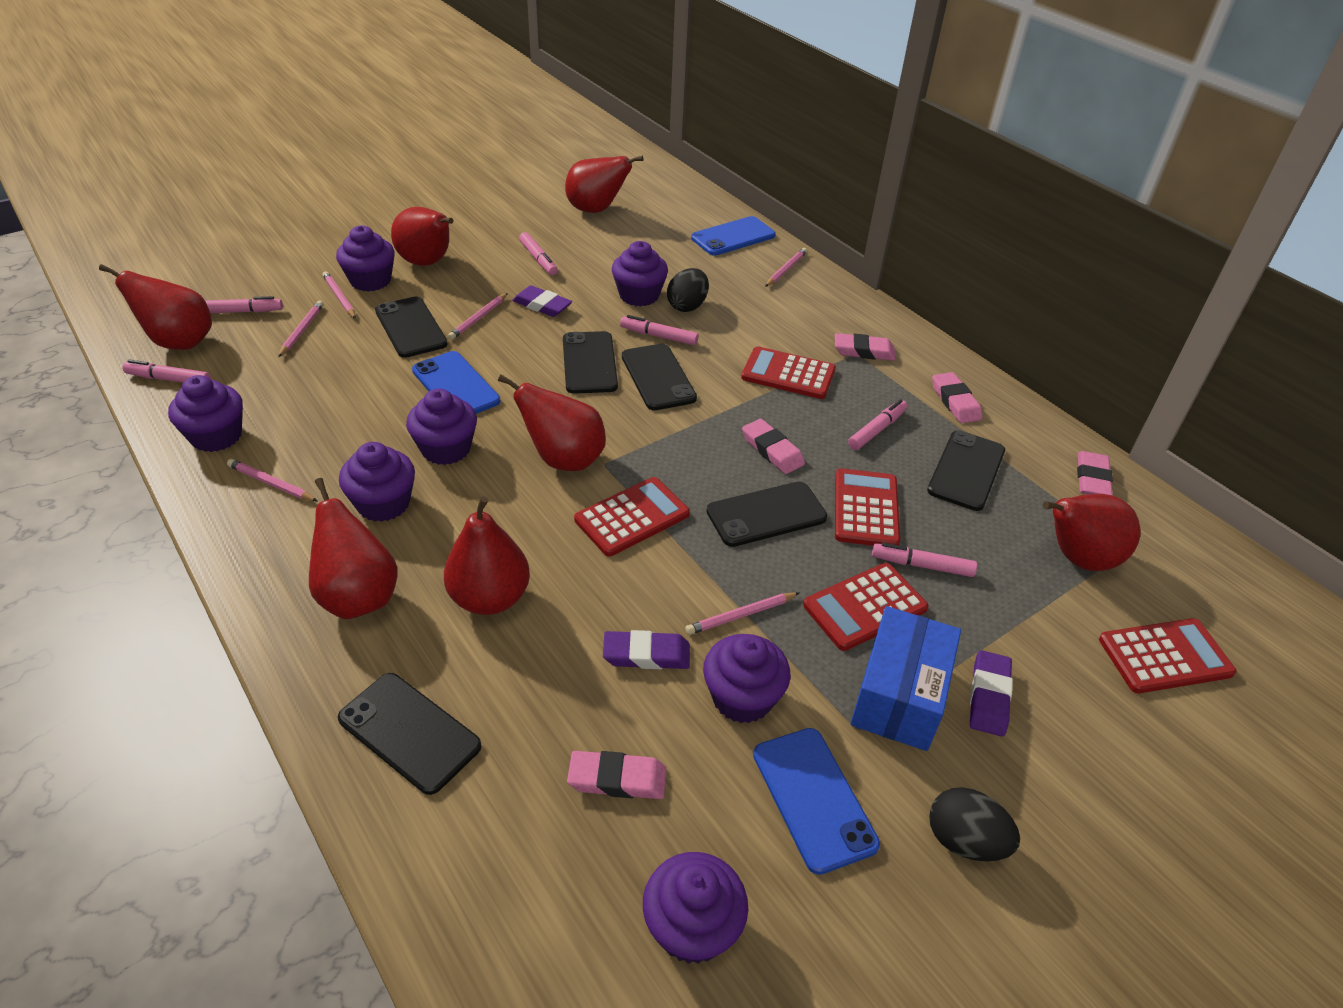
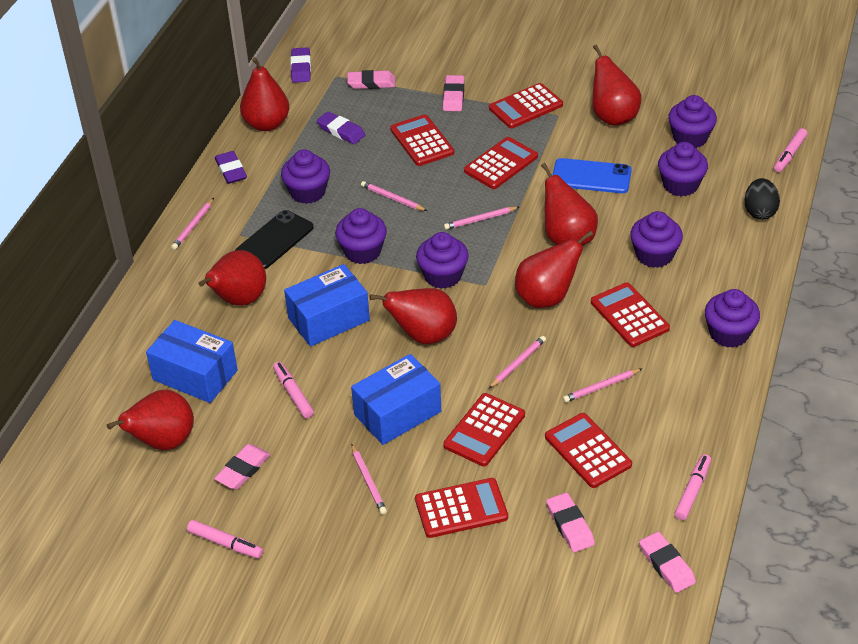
black egg: [667,268,709,312] [929,787,1020,861] = 2 -> [744,178,780,220] = 1
black phone: [338,673,481,795] [375,297,448,358] [563,331,618,394] [622,344,697,410] [706,481,827,547] [927,431,1005,511] = 6 -> [235,210,314,269] = 1
blue box: [851,606,961,751] = 1 -> [146,320,238,403] [284,264,370,347] [351,354,441,445] = 3
blue phone: [412,351,500,414] [691,216,776,256] [753,728,880,875] = 3 -> [552,158,632,193] = 1
pink marker: [123,360,211,383] [205,296,283,313] [519,232,558,275] [620,315,699,345] [848,399,907,450] [872,542,977,577] = 6 -> [187,520,263,558] [273,362,314,418] [675,454,711,520] [774,128,807,172] = 4
red calculator: [574,477,690,557] [741,346,836,399] [803,563,928,651] [835,468,900,546] [1099,618,1237,693] = 5 -> [390,114,454,166] [415,478,508,538] [443,393,525,467] [464,137,538,189] [489,83,563,128] [545,413,632,488] [591,282,670,347] = 7

